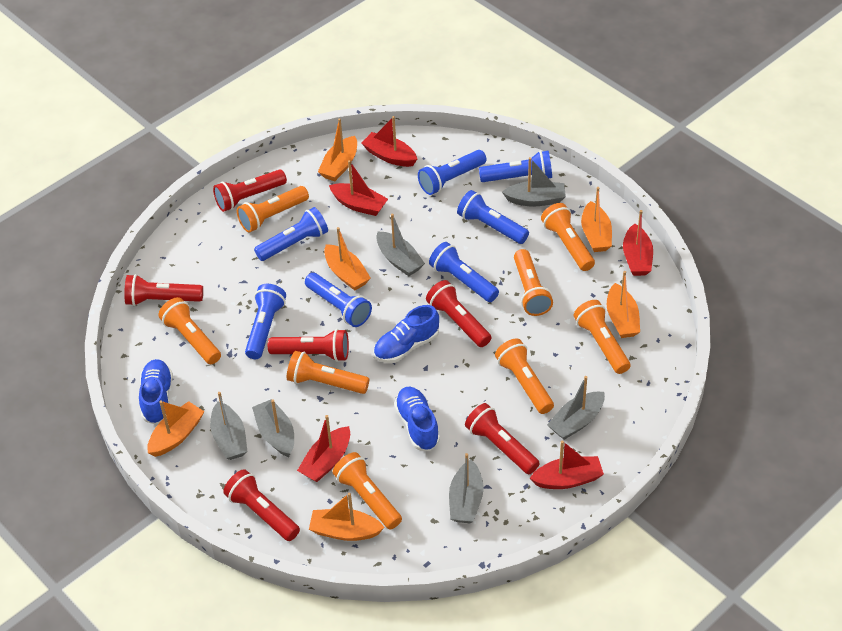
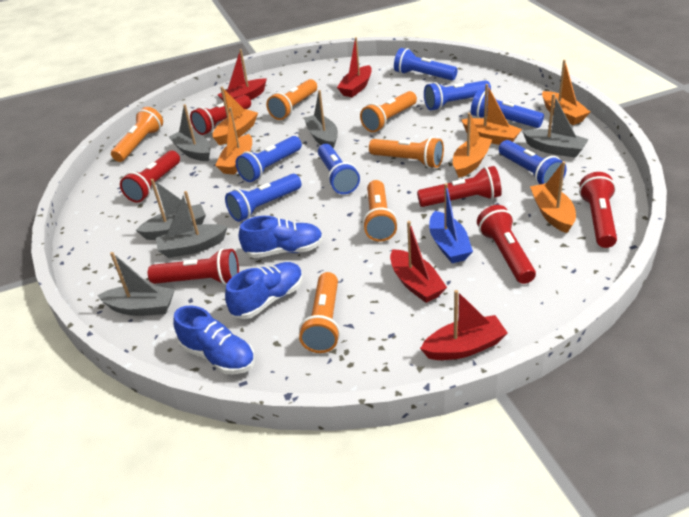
blue boat: none = 0 -> [429,183,473,263] = 1
orange flashlight: [159,297,221,364] [237,186,309,233] [287,351,369,394] [333,452,402,529] [495,339,554,414] [514,249,553,316] [541,203,595,271] [574,300,630,374] = 8 -> [111,107,163,162] [266,79,317,120] [299,272,340,353] [360,91,417,132] [362,180,398,242] [369,137,444,168] = 6
red boat: [297,415,350,482] [329,160,388,216] [362,116,417,167] [530,441,604,489] [623,210,653,276] = 5 -> [218,49,267,101] [337,37,372,97] [390,221,447,303] [420,290,508,360] = 4

